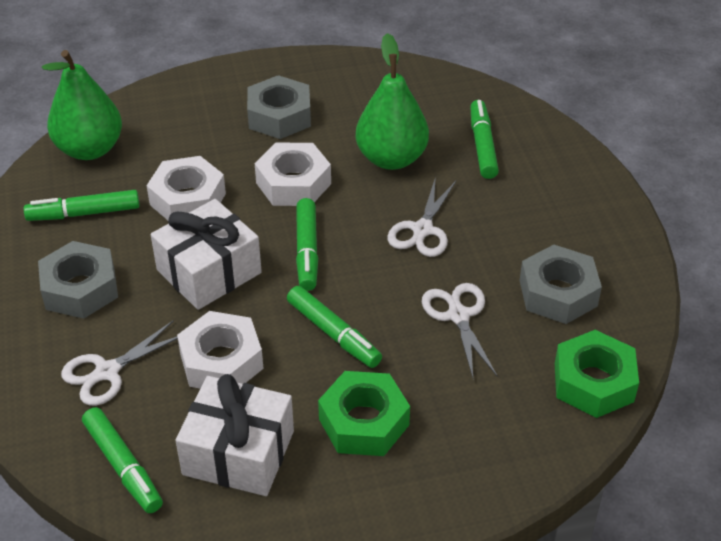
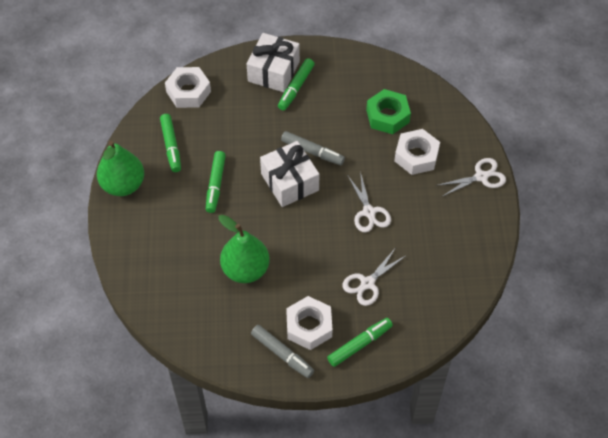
green marker: [24,190,140,221] [82,407,163,513] [287,286,382,368] [296,198,318,291] [470,100,499,179] = 5 -> [160,114,181,172] [206,151,226,213] [278,58,315,111] [327,318,393,367] = 4
green nut: [318,371,410,456] [555,330,639,418] = 2 -> [366,89,411,134] = 1
grey marker: none = 0 -> [251,325,314,378] [281,131,345,165] = 2
grey nut: [38,241,118,319] [247,75,311,139] [519,245,602,324] = 3 -> none = 0

